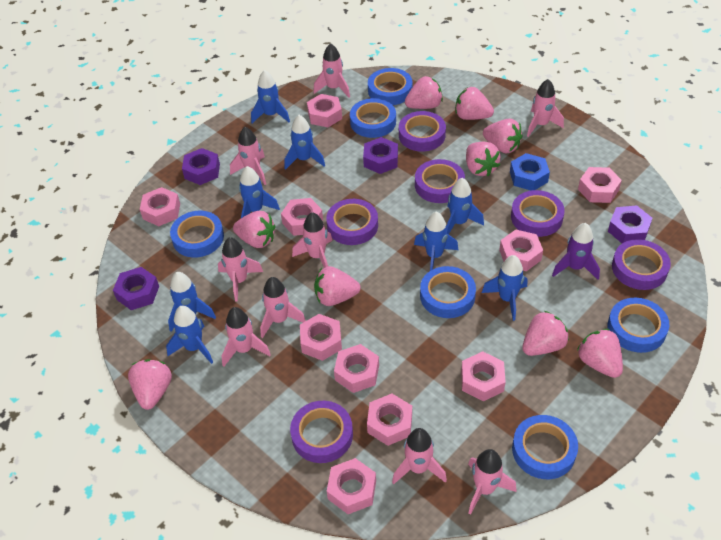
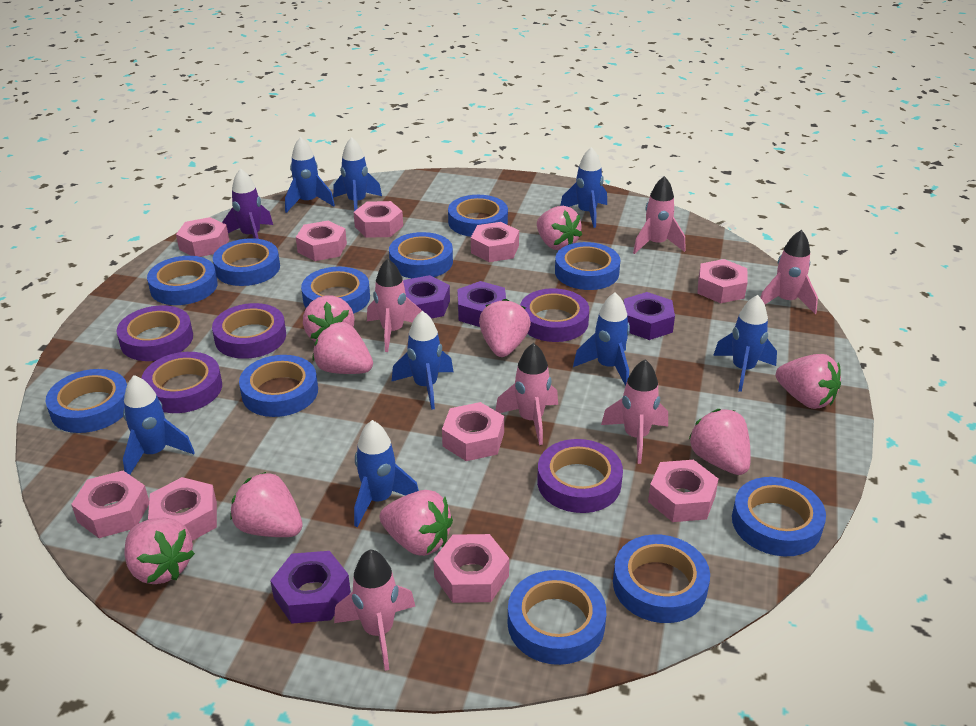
blue nut: [510,153,550,191] = 1 -> none = 0
blue tape: [170,211,224,258] [350,98,396,138] [368,68,413,105] [420,266,476,318] [512,415,578,479] [607,298,669,353] = 6 -> [46,369,127,433] [147,256,218,305] [213,238,280,286] [239,355,318,417] [301,267,370,314] [389,232,453,278] [448,195,508,237] [508,570,606,665] [555,242,620,290] [613,534,710,623] [732,477,826,556] = 11
pink rocket: [218,237,263,302] [222,307,271,367] [230,127,266,185] [260,277,306,338] [292,212,332,268] [313,43,350,98] [392,428,447,485] [468,449,517,514] [527,79,564,137] = 9 -> [334,549,416,671] [367,259,422,352] [495,343,558,445] [601,359,668,464] [633,176,685,254] [760,230,818,314] = 6
purple tape: [290,401,353,463] [326,199,378,245] [399,111,446,151] [415,159,465,203] [511,190,565,237] [612,239,671,290] = 6 -> [117,305,193,361] [142,352,222,413] [212,303,286,359] [520,288,589,342] [537,439,623,513] = 5

